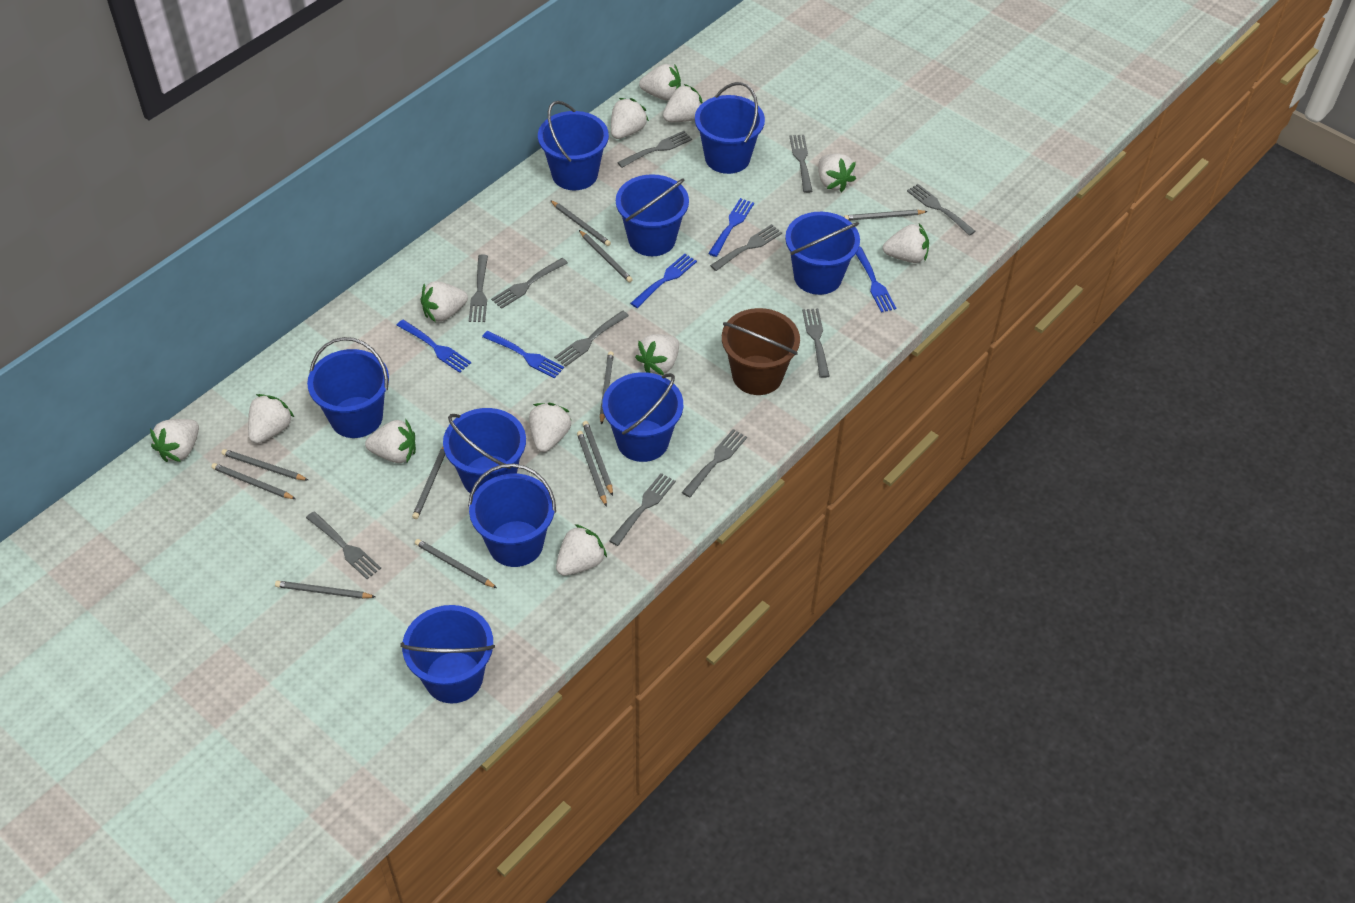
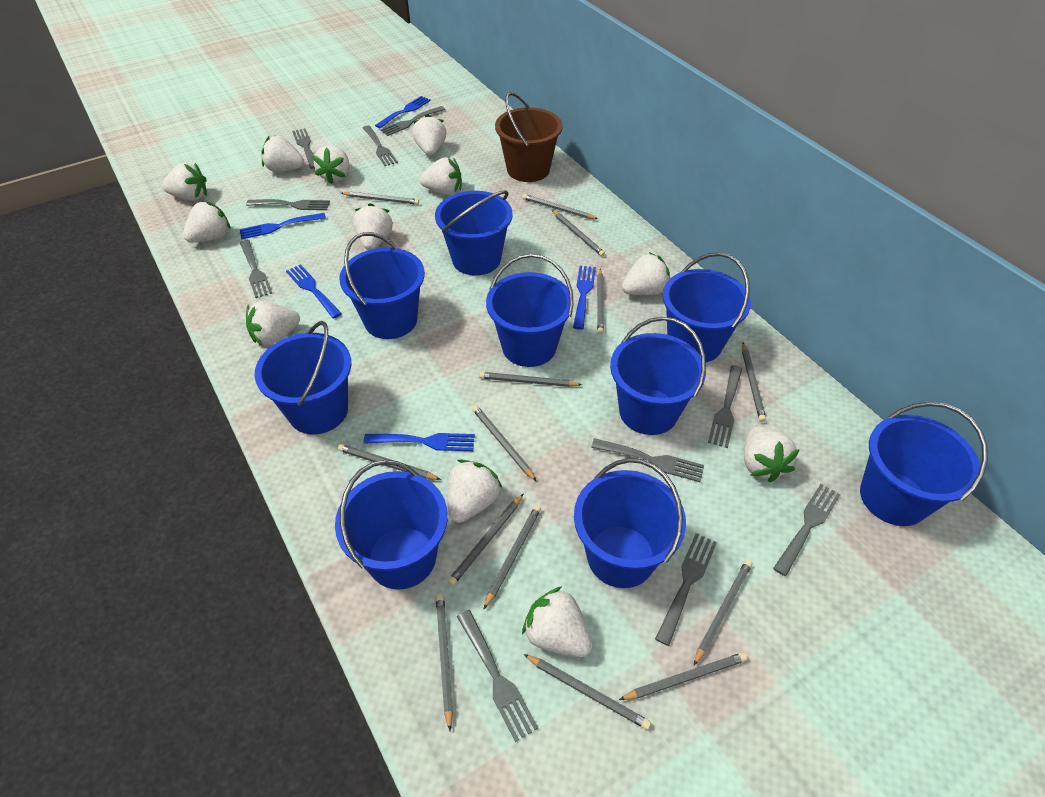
grey fork: [306,511,381,579] [469,254,488,322] [491,258,568,309] [554,311,629,367] [609,473,676,546] [617,131,692,168] [682,429,747,498] [710,224,782,271] [789,135,812,193] [802,308,830,378] [907,184,976,236] = 11 -> [240,240,272,298] [246,199,330,210] [292,128,315,169] [363,125,398,166] [380,106,445,136] [457,610,538,742] [591,438,704,482] [655,533,717,646] [708,365,742,448] [773,484,841,576] = 10
grey pencil: [211,463,296,499] [221,449,308,480] [275,581,375,599] [412,447,445,519] [415,539,497,588] [550,200,611,246] [577,431,607,507] [579,230,633,283] [582,421,613,496] [600,351,614,425] [844,210,928,221] = 11 -> [338,444,441,480] [342,191,419,205] [436,594,453,731] [448,494,523,586] [472,405,536,481] [479,372,582,387] [484,505,541,609] [522,194,598,219] [524,654,651,730] [552,210,605,256] [597,269,604,334] [619,652,747,700] [694,560,752,665] [742,343,766,422] = 14

